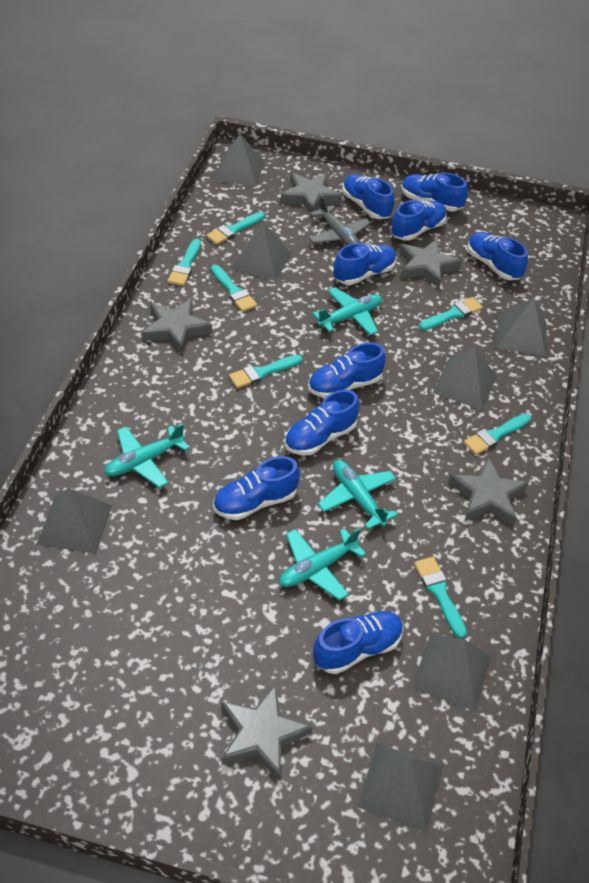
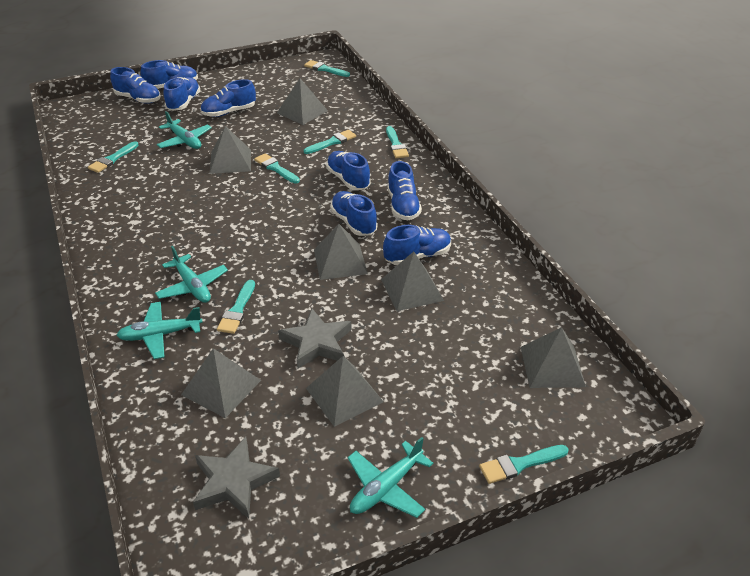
blue shoe: [213,456,300,520] [284,390,359,455] [308,343,386,398] [313,611,403,674] [334,243,397,285] [342,174,394,219] [391,200,447,241] [401,173,468,212] [467,232,528,280] = 9 -> [110,67,160,104] [140,60,198,89] [164,77,201,111] [200,79,256,117] [326,151,371,190] [330,191,377,236] [383,225,451,265] [387,161,422,220] = 8
grey plane: [309,196,371,246] = 1 -> none = 0
grey star: [142,298,212,354] [221,684,313,781] [281,173,342,217] [399,239,462,288] [448,457,529,526] = 5 -> [193,437,280,519] [278,309,352,368] = 2

